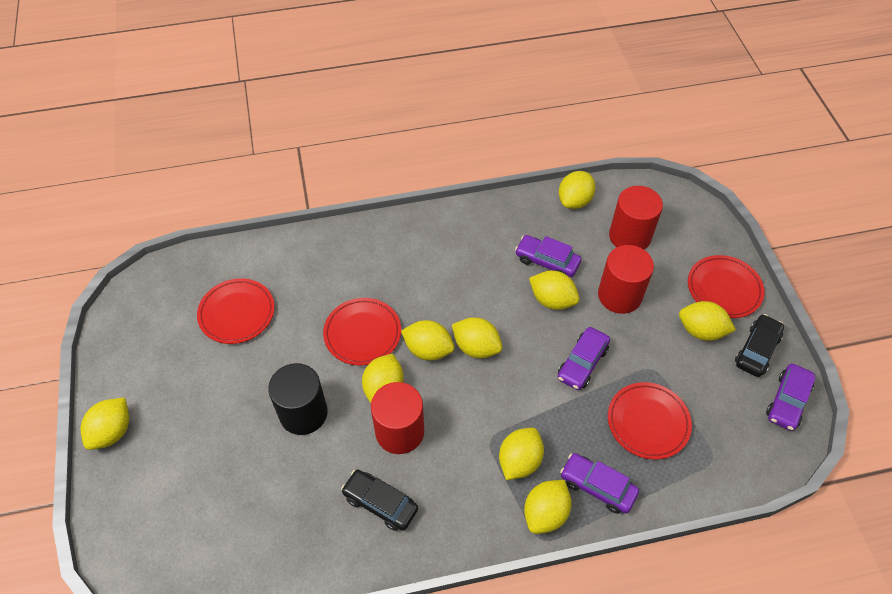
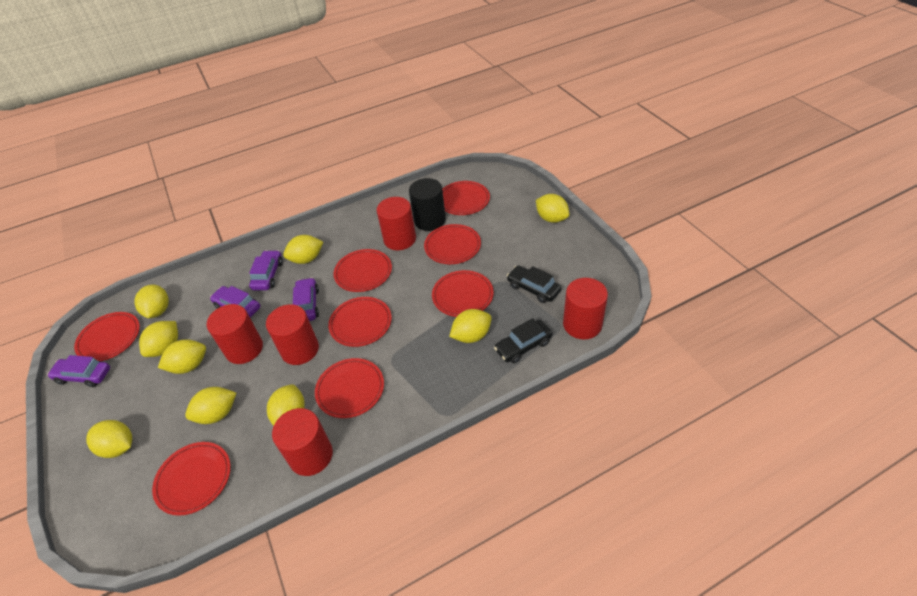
red cylinder: [371,382,424,454] [598,245,654,314] [609,186,663,250] = 3 -> [207,304,263,364] [266,304,319,365] [272,408,333,476] [377,197,416,250] [563,278,608,340] = 5
red plate: [197,278,275,344] [323,298,401,365] [608,382,692,460] [688,255,764,318] = 4 -> [74,312,140,361] [152,442,231,516] [315,358,384,418] [328,297,392,347] [333,249,392,292] [424,224,481,264] [432,270,494,317] [442,181,490,215] = 8

